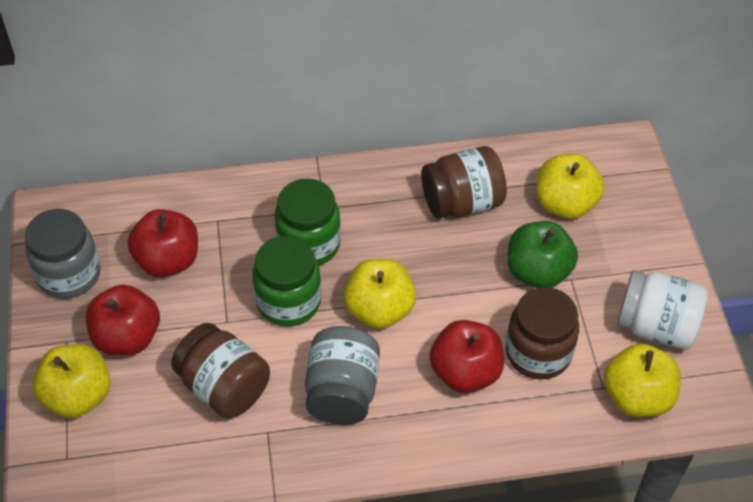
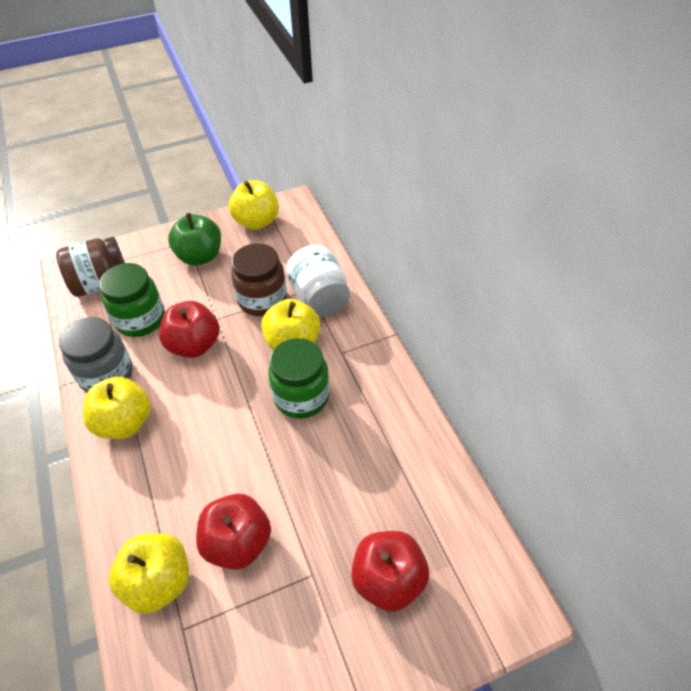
brown jar: [171,323,270,418] [421,146,507,218] [506,287,579,380] = 3 -> [56,237,125,297] [231,243,287,316] = 2
grey jar: [25,209,101,299] [305,326,380,425] = 2 -> [59,317,133,392] = 1

